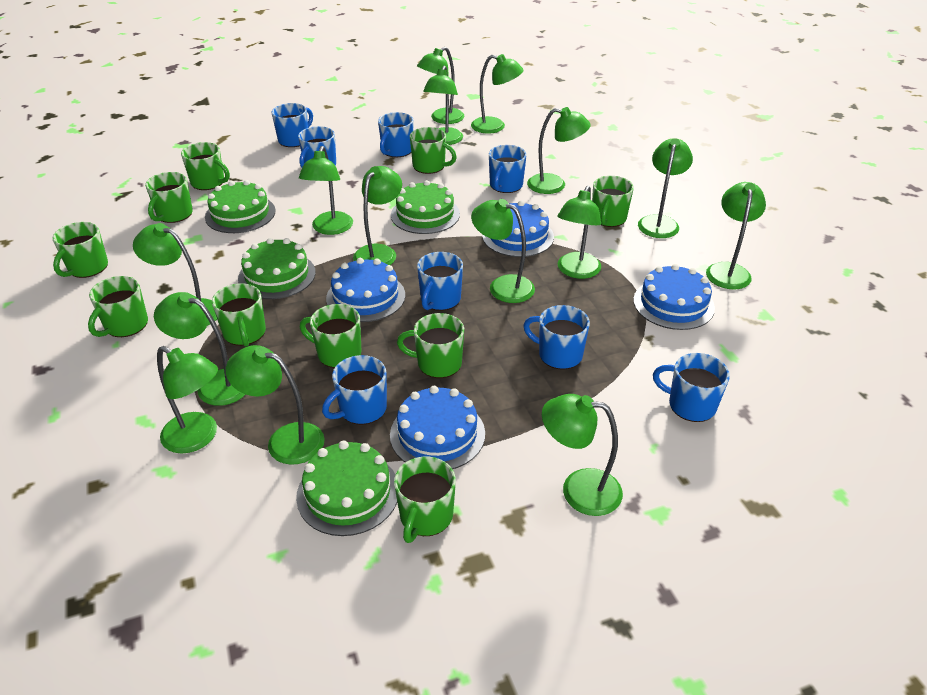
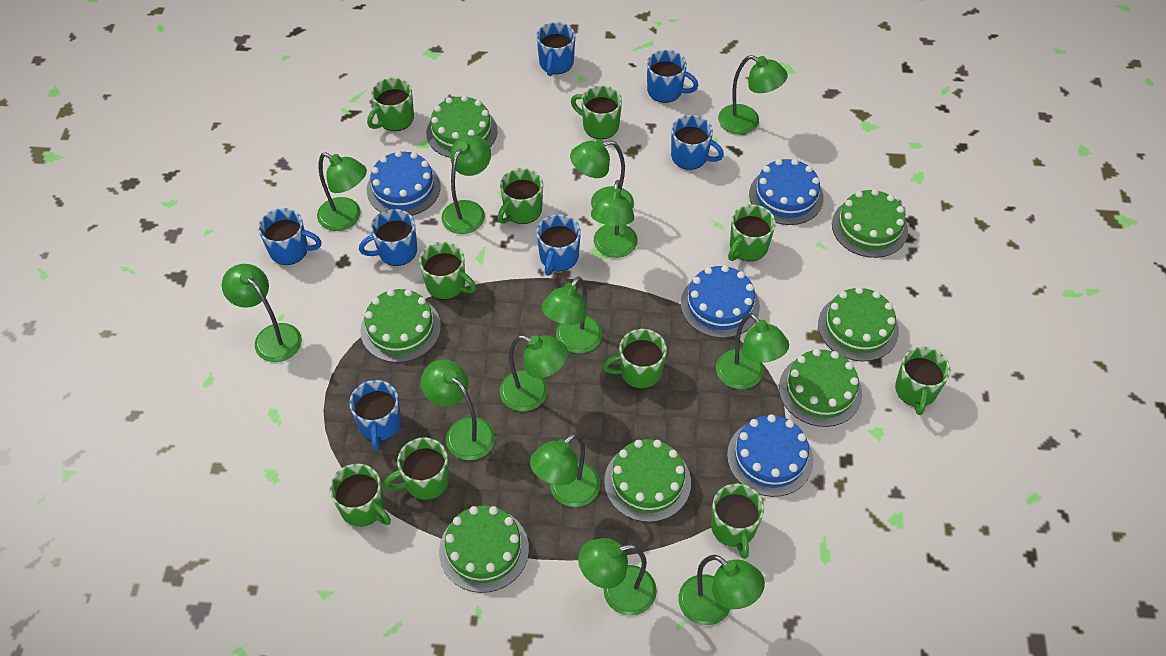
blue mug: [272,103,313,147] [298,126,336,168] [322,355,387,425] [378,112,413,157] [417,252,463,311] [489,145,527,193] [523,305,590,370] [653,353,730,422] = 8 -> [258,208,322,265] [349,380,401,451] [359,209,417,266] [536,22,576,76] [537,214,581,276] [647,50,698,103] [671,115,724,170] = 7
green cake: [205,180,275,233] [238,238,316,299] [296,441,397,536] [391,180,460,234] = 4 -> [360,289,441,363] [426,95,498,158] [439,506,529,593] [604,439,691,522] [779,349,862,427] [818,287,899,361] [832,189,908,258] = 7
green lamp: [133,223,217,326] [154,292,246,406] [157,346,218,453] [226,345,325,465] [299,146,353,235] [353,166,402,265] [417,47,464,124] [423,66,463,145] [471,54,524,134] [471,199,535,303] [527,107,591,194] [542,394,623,516] [557,186,601,279] [638,138,693,238] [706,182,766,289] = 15 -> [222,264,302,362] [317,152,367,231] [421,359,495,460] [441,135,491,234] [500,335,568,411] [530,433,600,507] [541,276,602,353] [570,139,634,209] [578,538,657,616] [591,180,638,258] [679,555,765,625] [716,313,789,389] [718,55,788,134] = 13

